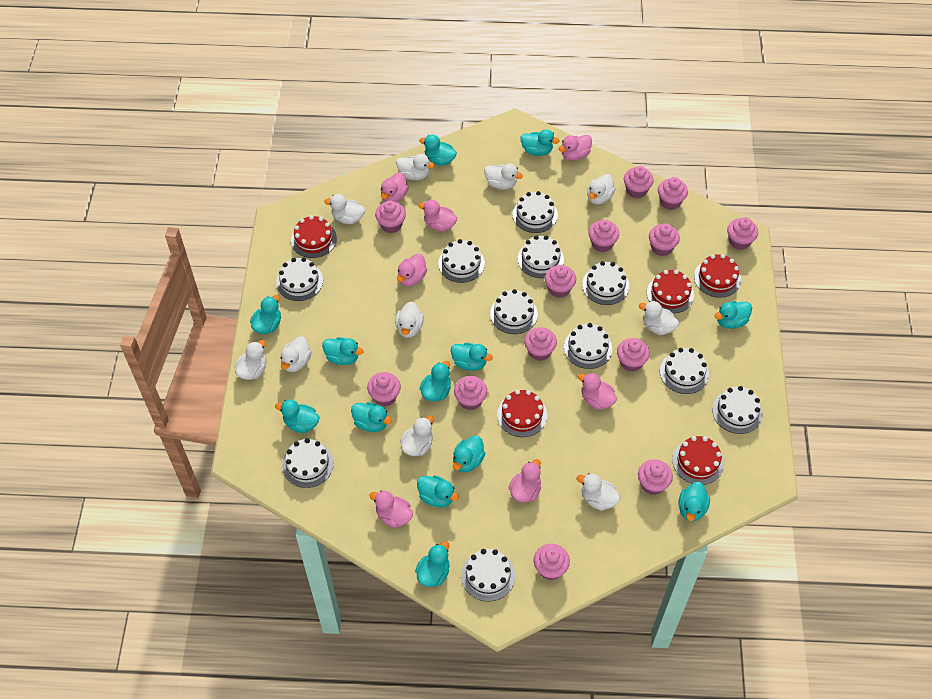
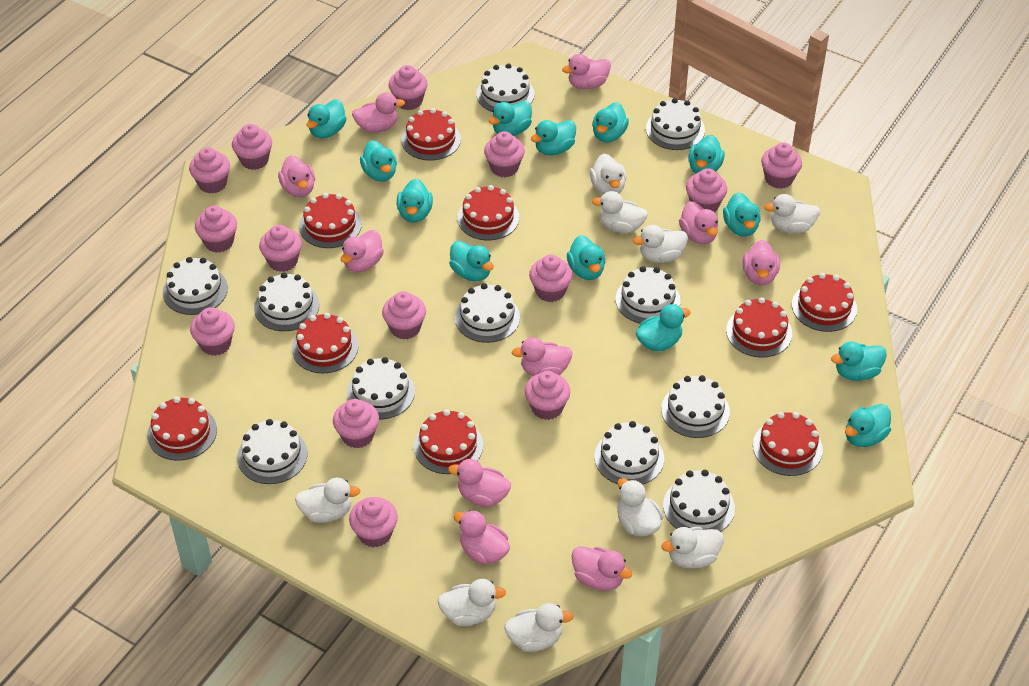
pink cupcake: [367,372,401,406] [375,201,406,233] [454,376,487,410] [524,327,557,361] [534,543,570,580] [545,265,576,298] [588,219,619,252] [617,338,650,372] [624,166,654,198] [638,459,673,495] [649,223,680,256] [658,177,688,210] [727,217,758,250] = 13 -> [189,147,230,194] [190,307,235,356] [195,206,237,253] [232,124,272,170] [259,225,302,272] [333,399,379,448] [349,497,398,547] [382,291,426,339] [389,65,428,110] [484,131,525,178] [525,371,570,420] [529,254,573,302] [686,168,727,212] [761,142,802,189] = 14
pink duck: [370,490,413,528] [381,172,409,202] [397,254,427,286] [418,200,457,231] [509,459,541,503] [559,135,592,161] [578,373,617,410] = 7 -> [278,155,315,197] [341,230,384,272] [352,92,405,133] [448,459,511,507] [453,510,510,565] [512,337,573,376] [562,54,611,90] [572,546,633,591] [679,201,718,244] [743,240,780,286] = 10
red cake: [291,215,337,258] [497,390,547,437] [647,270,694,314] [672,436,724,485] [694,254,741,298] = 5 -> [147,397,217,461] [292,313,358,373] [299,193,362,248] [401,108,461,161] [414,409,483,474] [457,185,519,240] [726,297,792,358] [753,412,823,476] [792,273,857,332] = 9
white duck: [235,340,266,380] [281,336,311,372] [324,194,365,224] [395,301,424,338] [396,154,435,180] [400,416,434,456] [484,164,523,190] [577,473,620,511] [587,174,615,204] [639,301,679,335] = 10 -> [295,478,360,523] [438,579,506,626] [504,603,573,652] [590,154,626,194] [592,191,648,233] [617,478,663,537] [633,225,688,263] [661,527,724,568] [764,194,820,233] = 9

